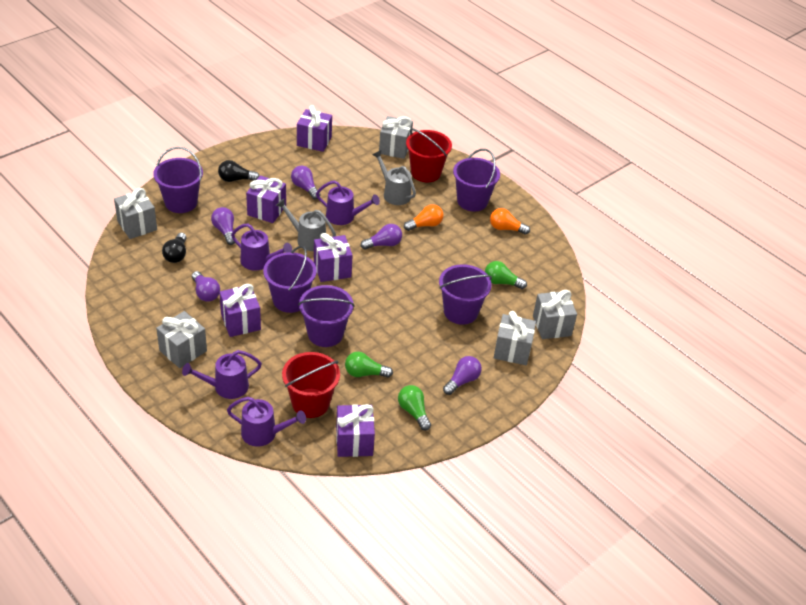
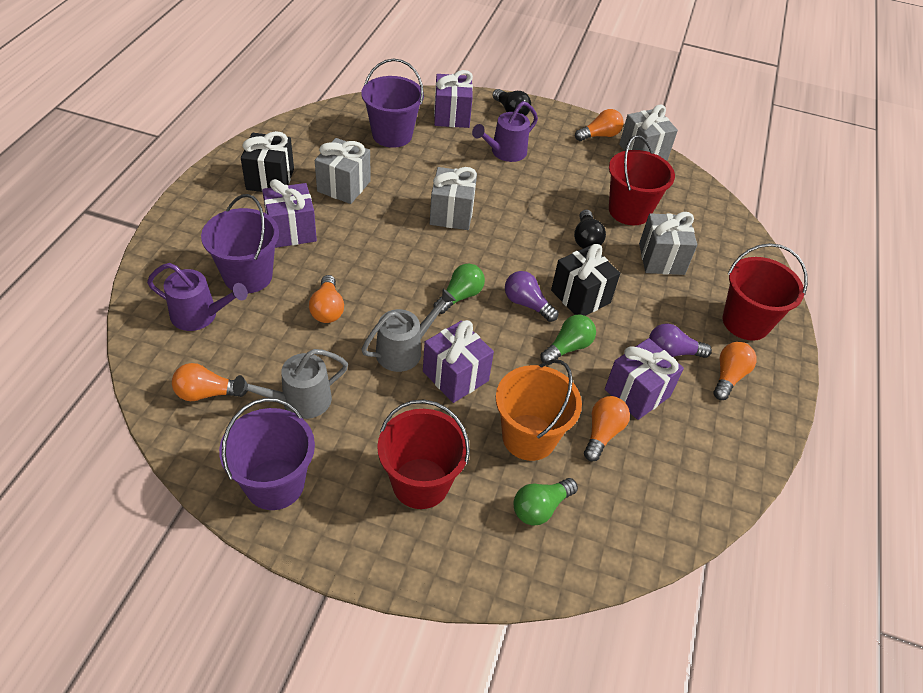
black gift: none = 0 -> [241,131,294,192] [551,244,620,316] = 2
grey gift: [114,188,157,239] [156,311,207,368] [379,116,413,159] [494,311,536,365] [533,290,577,339] = 5 -> [315,138,371,204] [430,167,477,230] [619,105,678,160] [639,212,697,275] = 4
orange bucket: none = 0 -> [496,359,582,461] = 1
orange light bulb: [404,204,444,231] [490,208,530,235] = 2 -> [172,363,247,401] [309,275,344,323] [575,109,624,141] [584,396,630,462] [714,342,757,400] = 5
purple bucket: [153,147,203,213] [263,245,317,313] [298,285,355,347] [439,264,492,325] [453,149,500,212] = 5 -> [201,194,279,293] [219,398,315,510] [362,59,424,148] = 3
purple gift: [219,284,261,337] [246,176,286,223] [297,105,332,152] [314,233,353,282] [336,404,375,457] = 5 -> [262,179,317,248] [423,320,494,403] [434,70,473,128] [605,338,684,420] = 4
purple light bulb: [192,271,220,302] [211,207,235,245] [291,166,320,199] [361,224,402,250] [443,356,482,395] = 5 -> [505,271,558,322] [649,323,712,358] = 2
purple watering can: [182,350,262,399] [227,397,306,446] [231,223,292,270] [316,180,380,225] = 4 -> [147,263,248,331] [472,101,538,162] = 2
red bucket: [282,352,340,418] [406,128,452,182] = 2 -> [377,400,470,509] [609,135,675,225] [723,243,808,341] = 3

